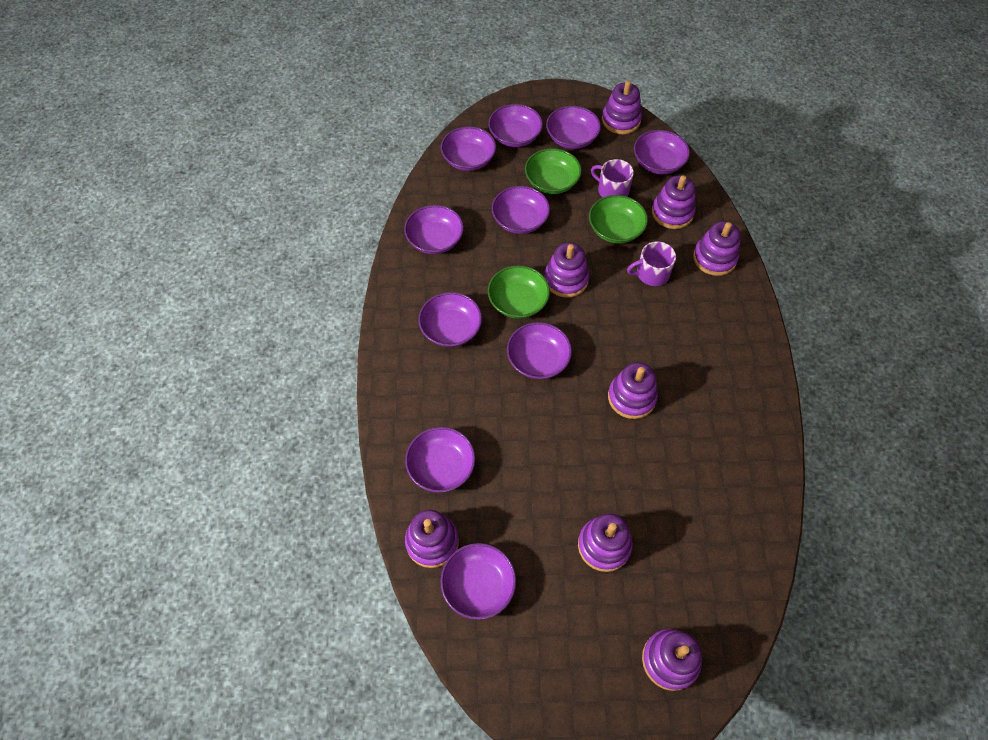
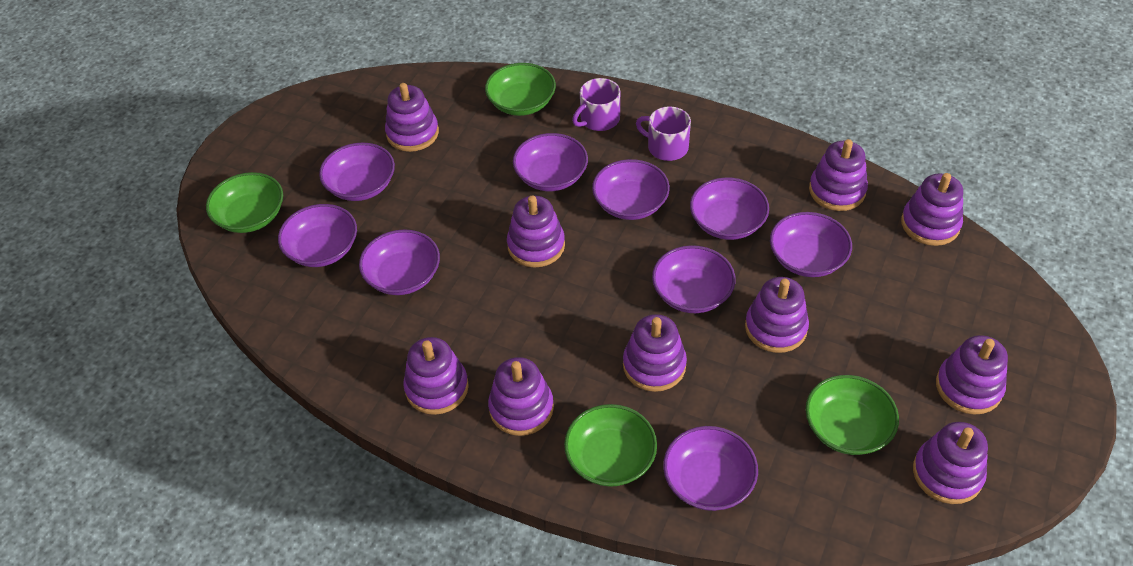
green bowl: [488,265,550,319] [525,148,582,194] [589,195,648,244] = 3 -> [206,172,283,233] [485,63,556,116] [564,404,657,487] [806,375,899,455] = 4
purple bowl: [404,205,464,254] [405,427,475,493] [418,292,482,347] [440,543,516,620] [441,126,496,171] [488,104,543,147] [492,186,550,234] [507,322,572,379] [546,106,601,149] [634,130,690,174] = 10 -> [278,204,357,267] [319,142,395,201] [359,229,440,295] [513,133,588,191] [592,159,670,220] [652,245,735,313] [663,426,758,511] [690,177,769,240] [770,212,852,277] = 9
purple stacking toy: [405,510,459,568] [544,243,589,298] [578,514,633,572] [602,81,642,134] [608,362,658,419] [642,629,702,691] [652,175,696,229] [693,221,740,276] = 8 -> [385,83,439,152] [403,337,469,415] [488,357,554,436] [507,195,565,268] [623,314,687,392] [745,277,809,353] [809,139,868,211] [901,173,963,246] [913,422,988,504] [936,335,1008,415] = 10

